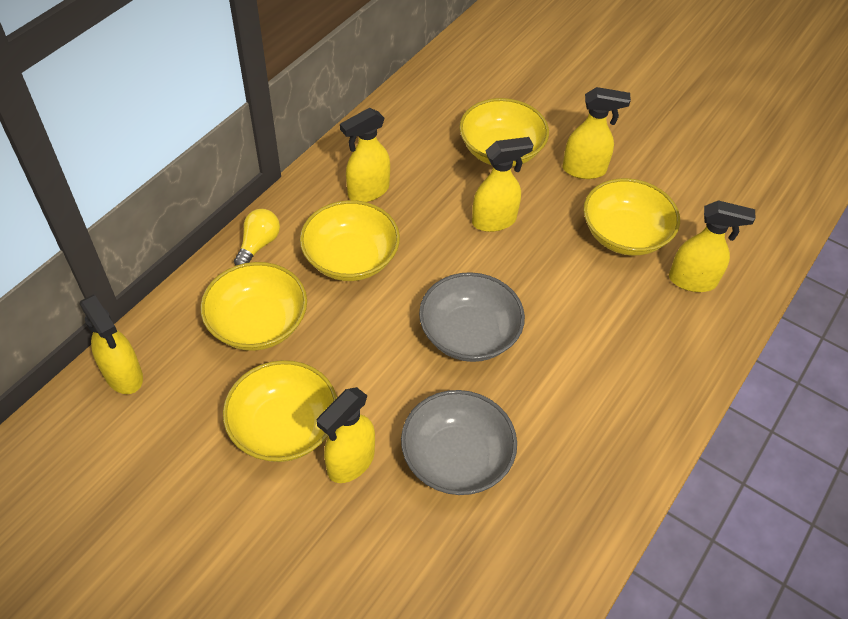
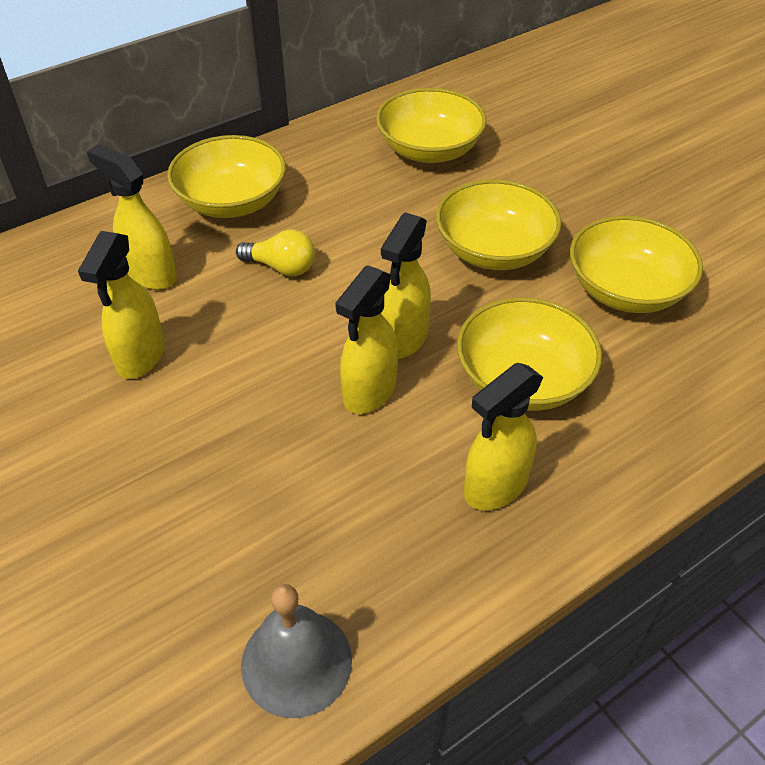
grey bell: none = 0 -> [241,584,352,718] = 1
grey bowl: [401,390,517,495] [419,272,525,362] = 2 -> none = 0
yellow spray bottle: [80,295,143,394] [316,387,375,483] [340,108,390,202] [472,137,533,232] [563,87,631,179] [669,200,756,292] = 6 -> [78,231,165,379] [87,144,177,290] [335,265,398,414] [381,212,431,359] [464,363,543,510] = 5

